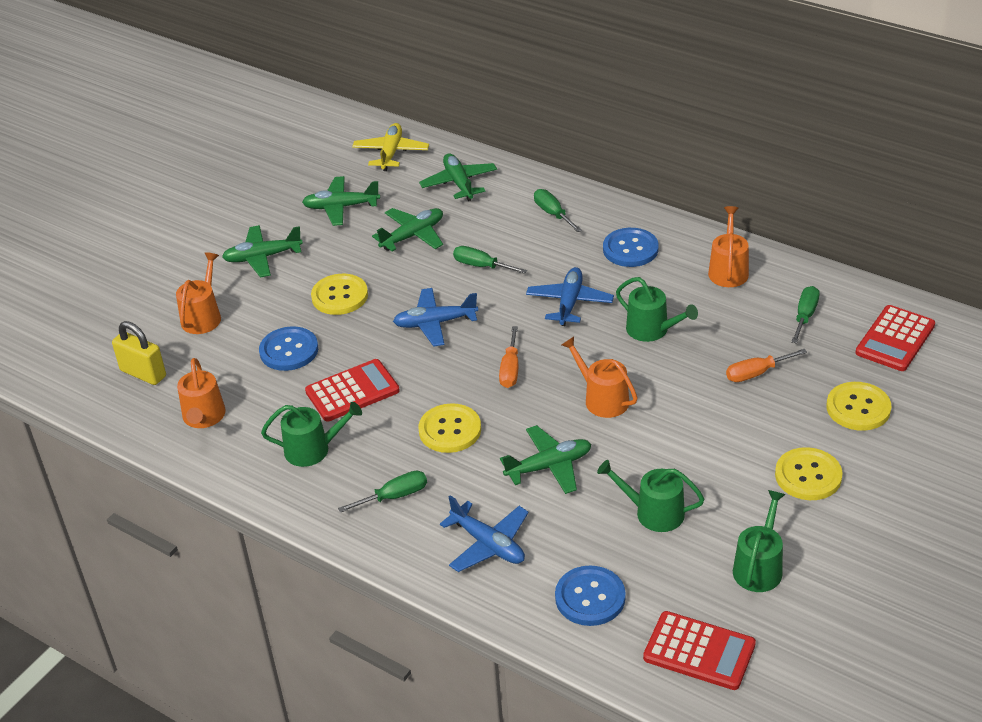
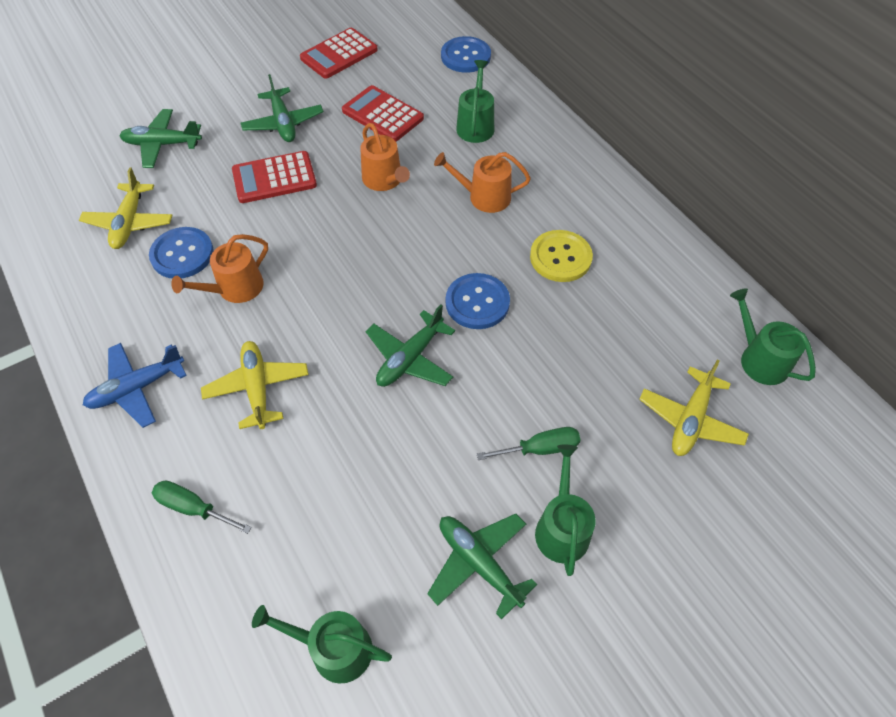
blue plane: [393,288,478,347] [440,495,529,572] [526,267,614,326] = 3 -> [83,343,187,428] = 1
green plane: [222,225,303,278] [302,176,380,226] [372,208,443,251] [419,153,497,201] [500,425,591,494] = 5 -> [120,109,202,168] [241,74,323,142] [366,304,455,387] [427,514,537,620] = 4
green screwdriver: [338,471,427,513] [453,246,527,274] [534,189,582,232] [791,286,820,344] = 4 -> [152,480,252,534] [477,427,581,460] = 2
orange screwdriver: [499,326,518,388] [726,349,807,382] = 2 -> none = 0
orange watering can: [176,252,221,334] [177,358,226,428] [562,337,638,418] [708,206,749,287] = 4 -> [171,234,268,303] [360,123,410,191] [434,152,531,213] = 3
yellow button: [311,274,368,315] [418,403,481,453] [775,447,843,500] [826,382,892,431] = 4 -> [530,230,593,282] = 1
yellow padlock: [112,321,166,385] = 1 -> none = 0
yellow plane: [352,123,429,171] = 1 -> [79,168,172,249] [201,341,309,429] [639,360,749,456] = 3

